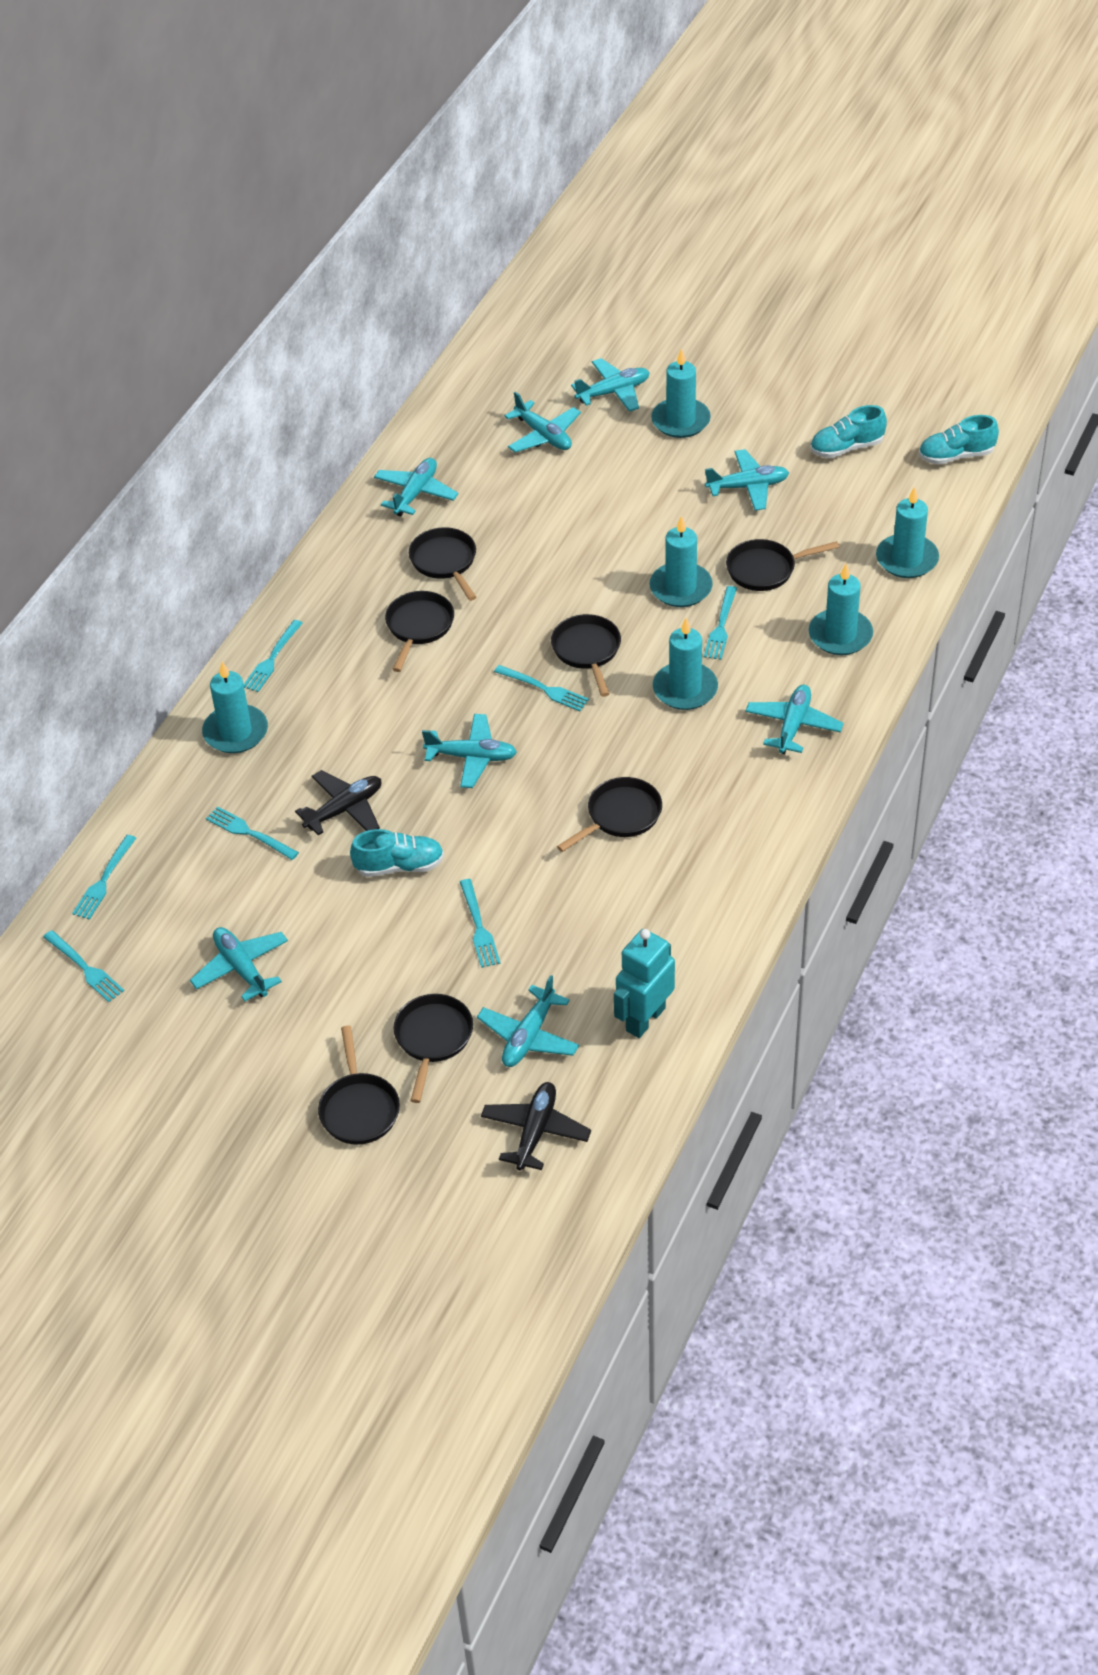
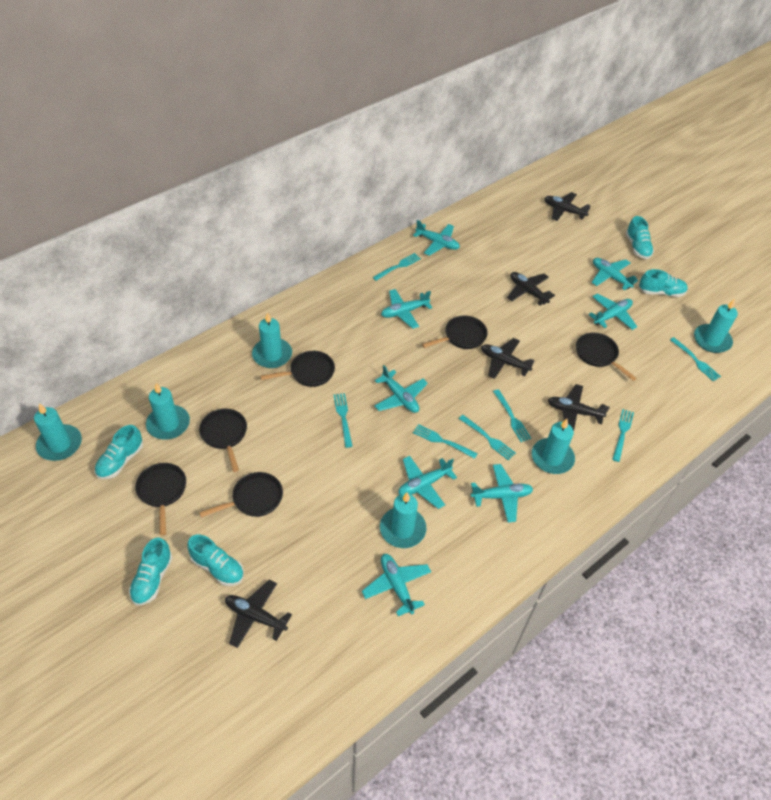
black pan: [318,1025,400,1145] [385,591,454,672] [393,994,473,1103] [409,527,476,601] [551,614,621,697] [557,777,662,852] [726,539,839,591] = 7 -> [135,463,186,535] [199,408,247,472] [199,472,283,517] [260,351,335,387] [422,316,488,349] [576,332,637,381] = 6
black plane: [295,770,381,835] [481,1082,591,1170] = 2 -> [225,580,292,648] [481,338,535,379] [507,272,555,305] [544,192,591,221] [548,384,610,432] = 5
turquoise robot: [614,929,675,1038] = 1 -> none = 0
turquoise shoe: [350,829,444,877] [810,405,887,458] [919,415,999,465] = 3 -> [95,425,143,479] [129,537,173,606] [187,535,244,586] [626,216,654,259] [639,269,688,297] = 5

